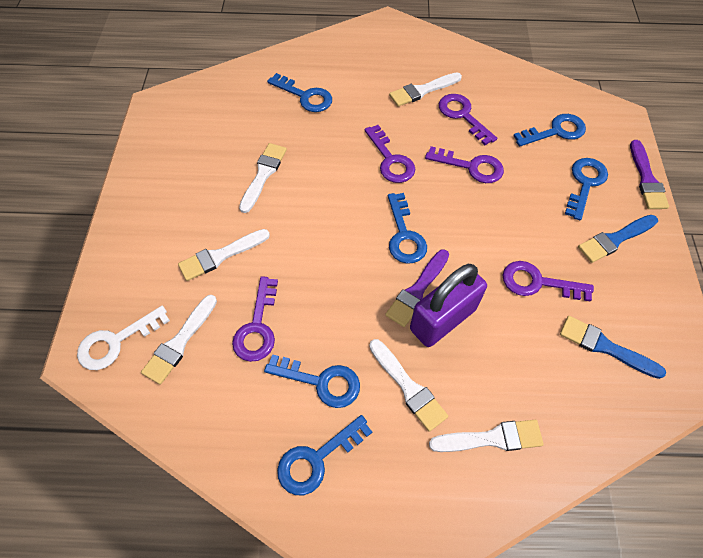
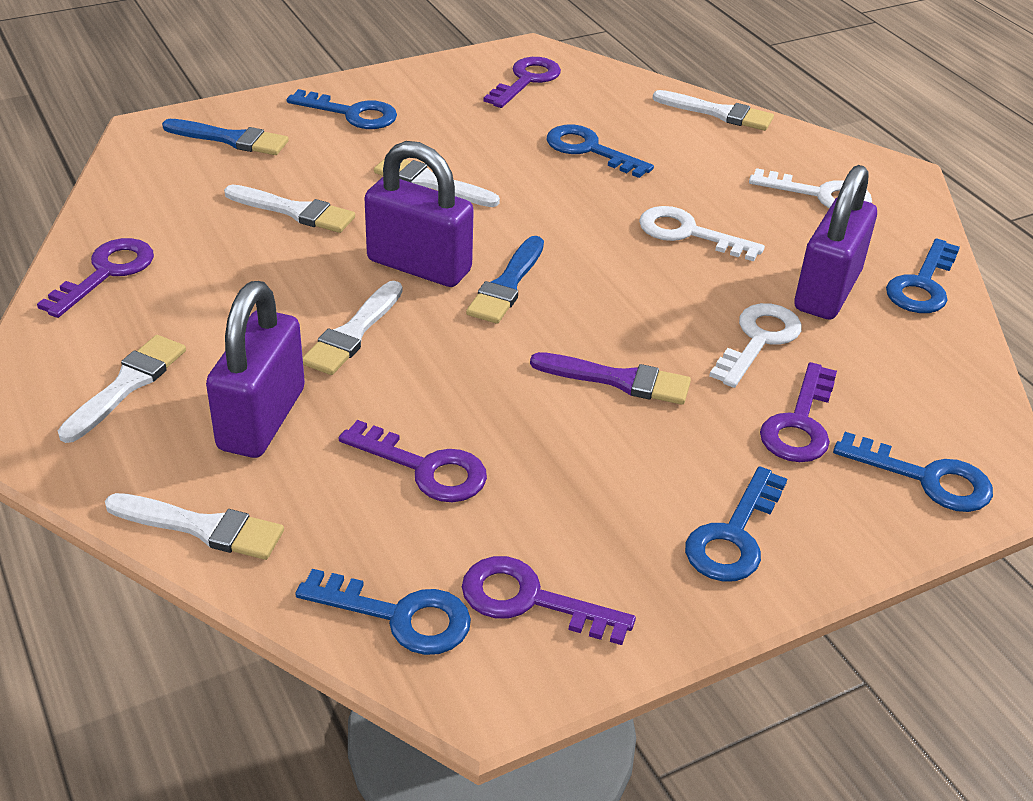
purple brush: [385,249,449,327] [630,140,669,209] = 2 -> [530,352,691,405] = 1
purple padlock: [410,264,487,347] = 1 -> [206,281,305,458] [364,141,474,287] [794,165,877,320] = 3
white key: [77,306,170,370] = 1 -> [639,206,765,262] [709,303,802,388] [749,168,872,208] = 3

